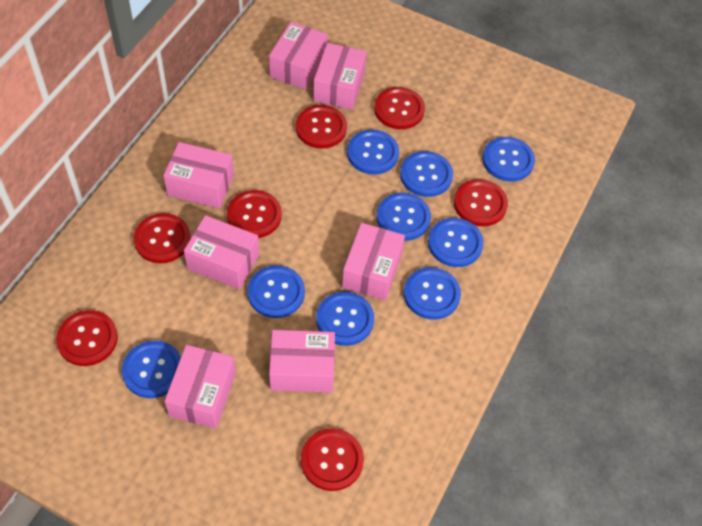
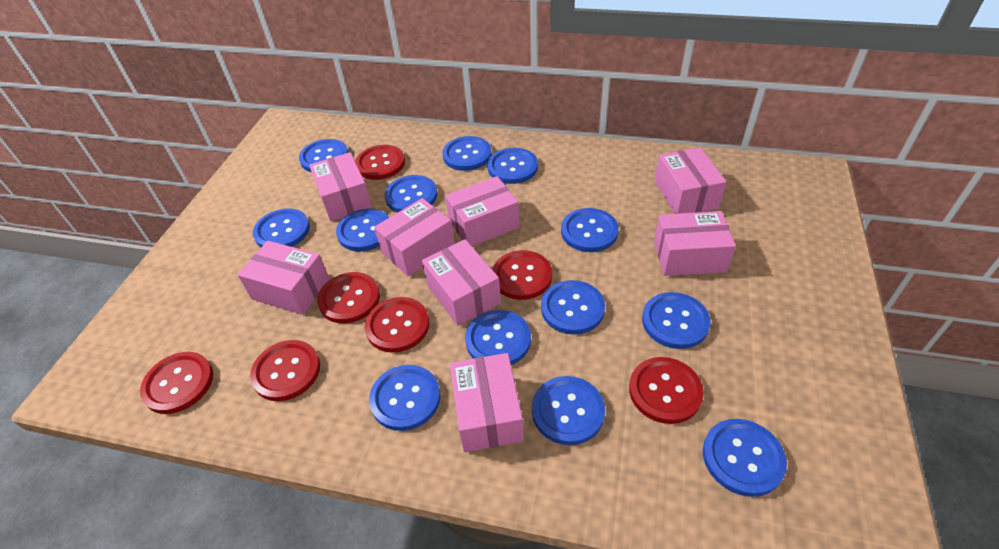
blue button: [122,341,181,398] [247,265,305,318] [316,292,374,346] [347,130,399,174] [377,192,431,241] [400,151,453,197] [404,267,461,320] [428,218,484,267] [482,137,535,182] = 9 -> [253,208,310,247] [299,139,349,172] [336,209,390,252] [369,365,440,431] [385,175,438,212] [442,136,492,171] [465,310,531,365] [487,148,538,184] [532,376,605,445] [541,280,605,334] [561,208,619,252] [642,292,711,349] [703,419,787,497] = 13
pink box: [163,142,234,208] [164,345,236,429] [184,215,259,289] [269,22,327,90] [269,330,335,393] [313,43,367,110] [342,223,405,300] = 7 -> [238,241,330,315] [309,152,372,221] [374,198,455,276] [422,239,501,326] [445,176,519,246] [450,353,524,452] [654,211,736,276] [655,147,726,214] = 8

